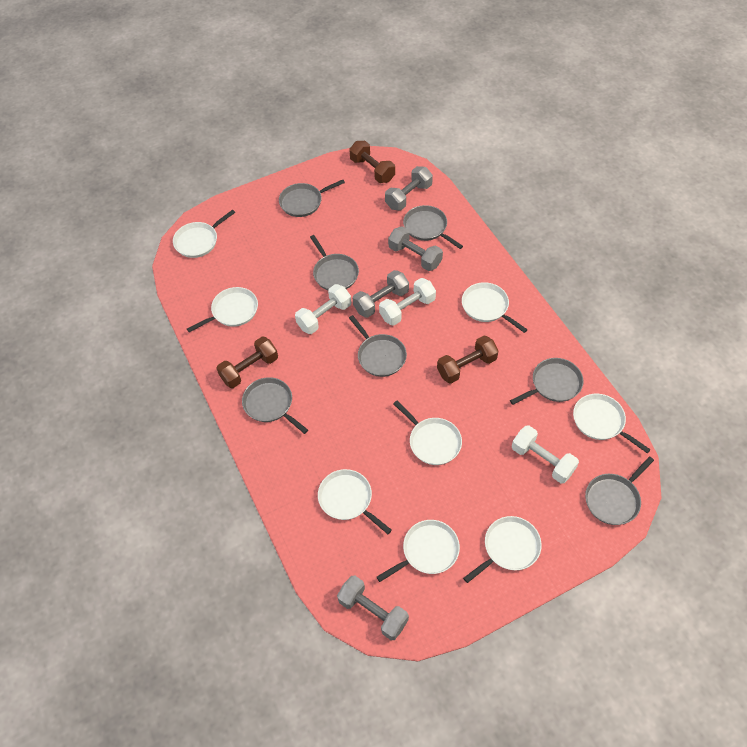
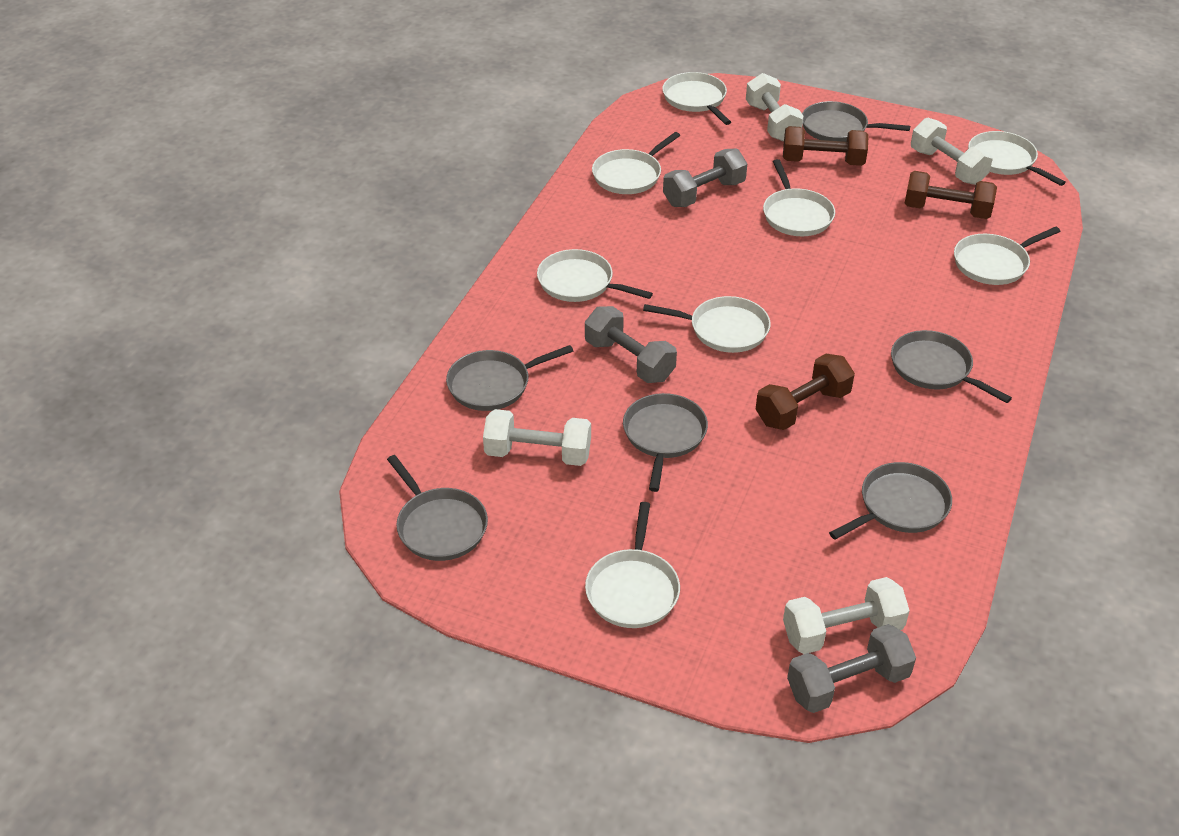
grey dumbbell: [337,576,409,640] [353,270,409,318] [385,166,433,211] [388,226,443,271] = 4 -> [585,306,677,383] [663,149,747,207] [787,624,916,713] = 3
grey pan: [242,377,308,434] [279,180,345,217] [310,235,359,290] [349,315,407,377] [403,205,463,249] [510,358,583,405] [585,456,654,525] = 7 -> [387,455,488,561] [446,345,573,411] [623,393,708,492] [802,101,910,142] [829,462,952,540] [891,330,1012,403] = 6
white dumbbell: [295,284,351,334] [379,278,436,326] [512,425,579,484] = 3 -> [483,409,591,466] [746,73,804,142] [783,577,910,654] [911,118,993,185] = 4

